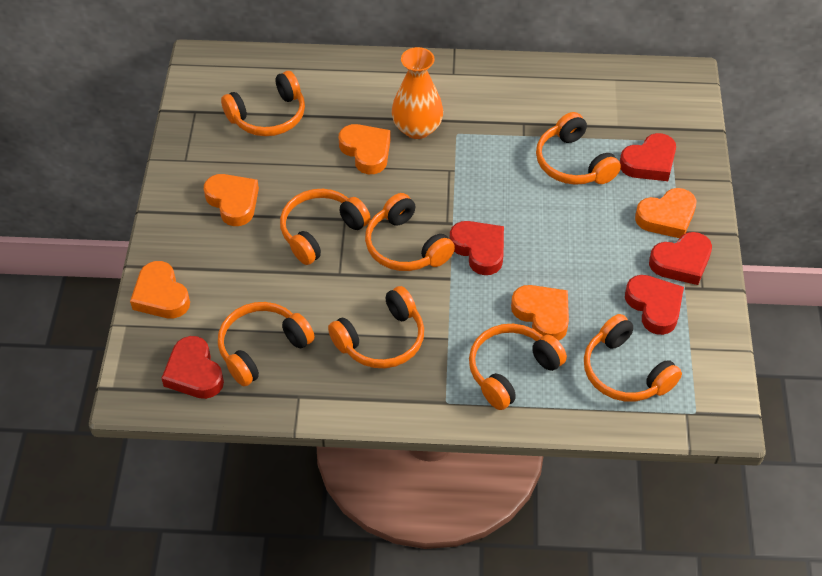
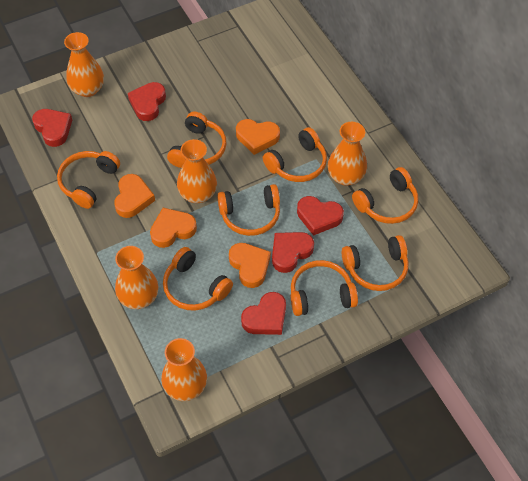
orange heart: [130,261,190,319] [204,174,259,226] [339,124,391,174] [511,285,569,341] [635,188,696,238] = 5 -> [114,174,155,218] [150,208,197,248] [229,243,271,288] [236,119,280,155] = 4
orange vase: [391,47,443,139] = 1 -> [64,32,104,97] [115,246,158,309] [161,338,207,401] [177,139,217,203] [328,122,367,186] = 5

